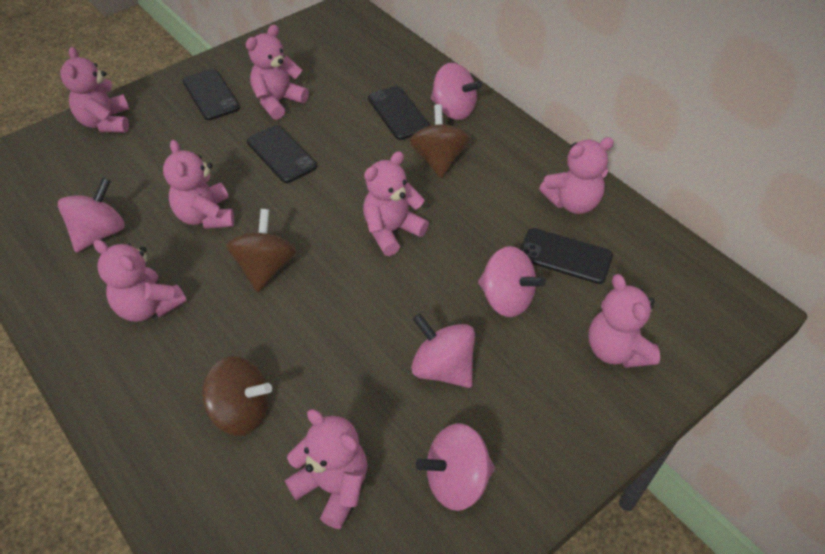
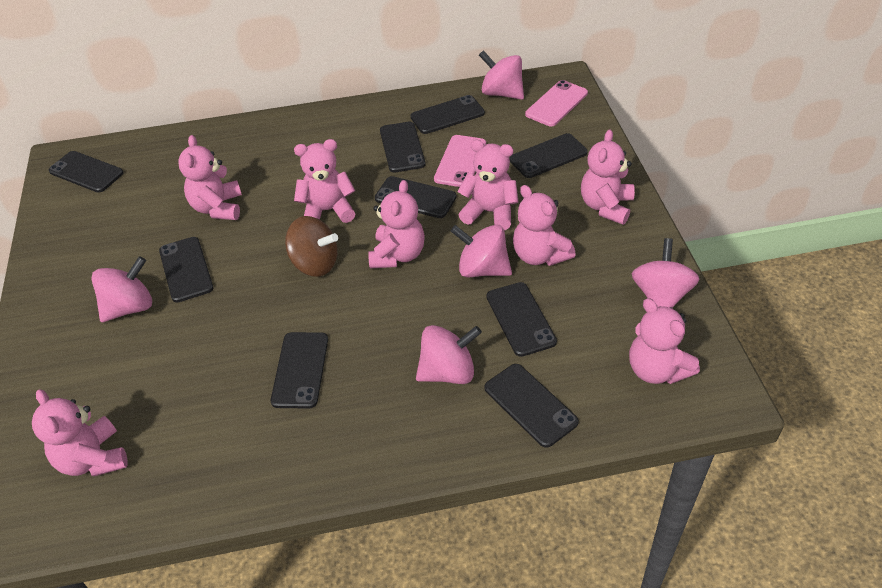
black phone: [183,69,240,120] [247,125,317,183] [368,86,430,140] [520,228,613,284] = 4 -> [49,151,124,193] [159,237,213,302] [271,332,328,409] [375,176,456,218] [380,122,426,172] [410,95,485,134] [484,364,579,448] [486,282,557,357] [510,133,588,178] = 9
brown spinning top: [203,356,272,436] [227,209,296,292] [410,104,470,178] = 3 -> [285,216,338,277] = 1
pink phone: none = 0 -> [434,135,486,187] [525,80,588,126] = 2

